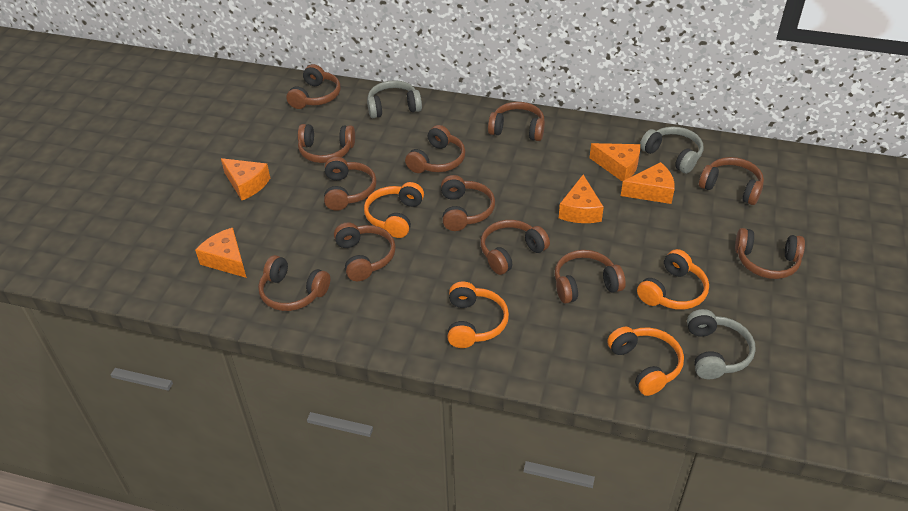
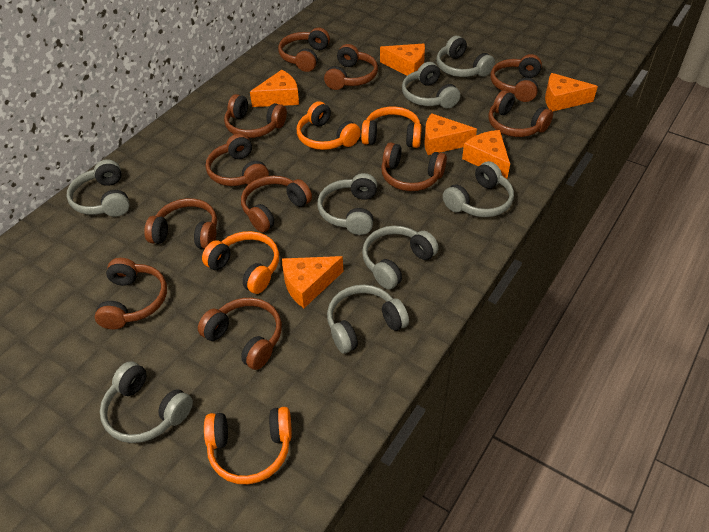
brown headphones: [258,255,330,311] [286,64,341,109] [298,124,355,163] [324,157,377,211] [334,222,396,281] [405,125,466,173] [441,175,495,231] [481,220,550,275] [488,102,545,141] [555,250,626,304] [699,157,764,205] [735,228,805,279] = 12 -> [95,258,167,329] [144,198,217,249] [198,298,282,370] [206,133,269,186] [224,94,287,138] [241,176,312,232] [278,28,330,72] [324,44,378,90] [381,142,447,191] [488,90,553,137] [491,54,542,102] = 11
grey headphones: [367,80,422,118] [640,126,703,173] [687,309,756,379] = 3 -> [67,159,130,217] [100,361,193,443] [317,173,377,235] [327,285,409,353] [362,226,439,289] [402,62,460,109] [436,36,495,77] [443,161,514,217] = 8
orange cheese: [195,228,247,278] [221,158,270,200] [559,175,604,223] [590,143,640,182] [621,162,675,204] = 5 -> [250,70,299,107] [282,256,343,308] [380,43,425,76] [424,113,477,155] [462,130,510,179] [545,73,598,111] = 6

